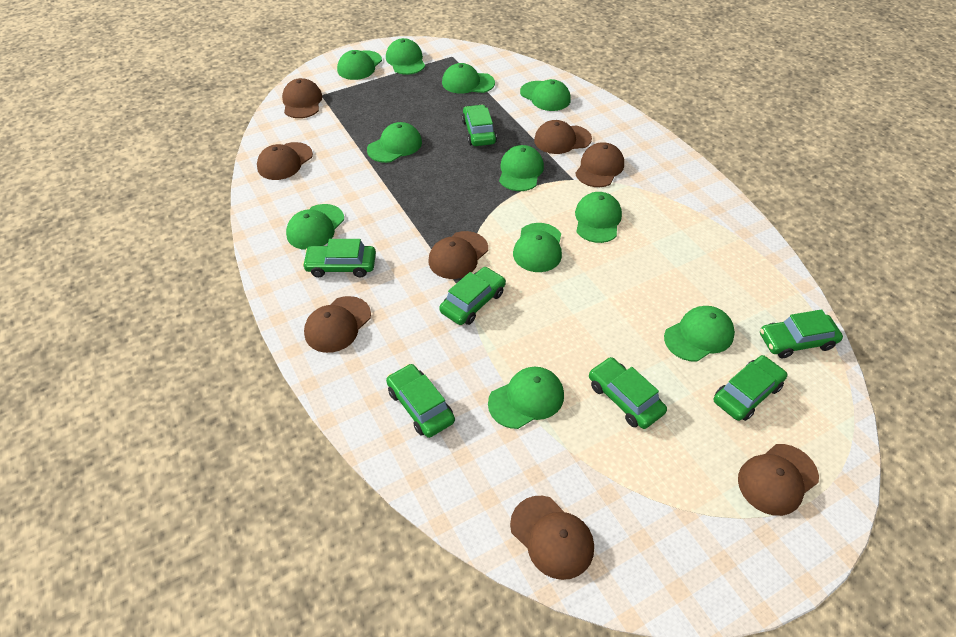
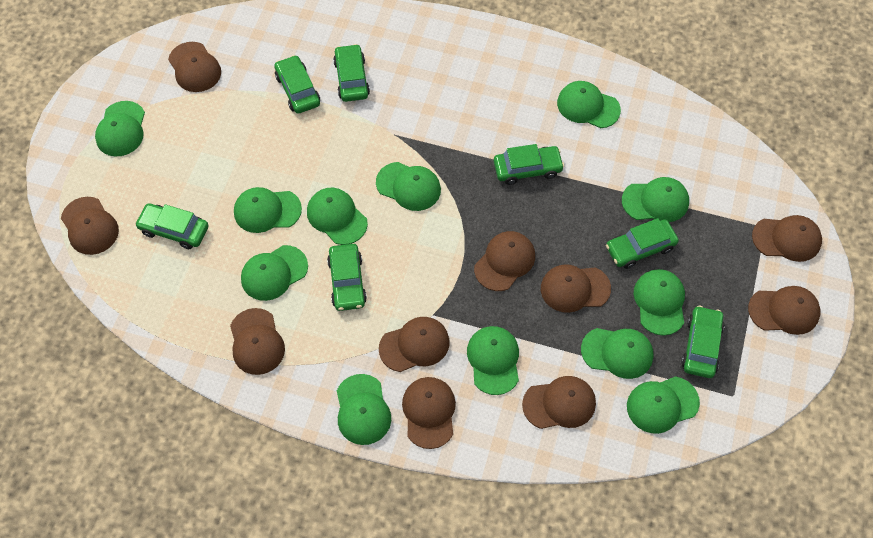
brown cap: [257,142,313,180] [282,78,322,118] [304,296,371,353] [429,231,488,279] [510,496,594,580] [534,120,592,154] [575,142,624,187] [738,444,819,516] = 8 -> [61,197,119,255] [168,42,221,92] [230,308,285,375] [379,317,449,372] [402,377,456,449] [474,231,535,291] [522,376,596,429] [541,264,611,313] [748,286,821,335] [752,215,822,262] = 10
green cap: [286,204,344,250] [337,50,382,80] [367,122,422,163] [386,38,425,75] [442,63,495,94] [488,367,564,429] [499,145,544,191] [513,223,562,272] [520,79,571,111] [575,192,622,243] [664,306,735,362] = 11 -> [95,101,145,156] [234,187,302,233] [241,245,308,301] [307,188,368,245] [337,374,391,445] [376,162,441,211] [467,326,519,395] [557,81,621,128] [581,328,653,379] [622,177,689,222] [627,376,700,434] [634,269,685,336] = 12

